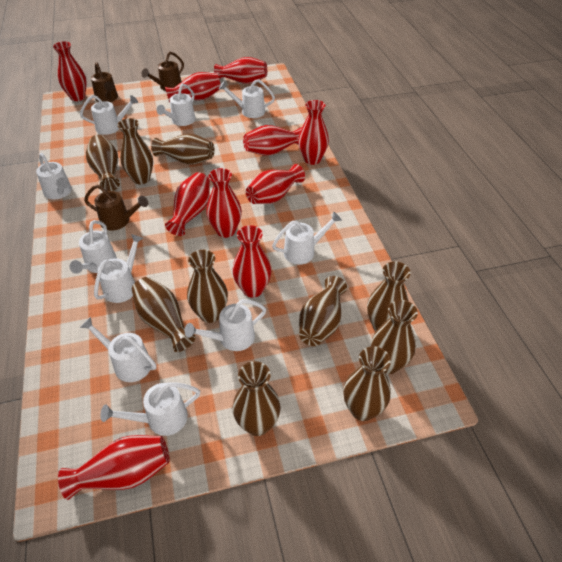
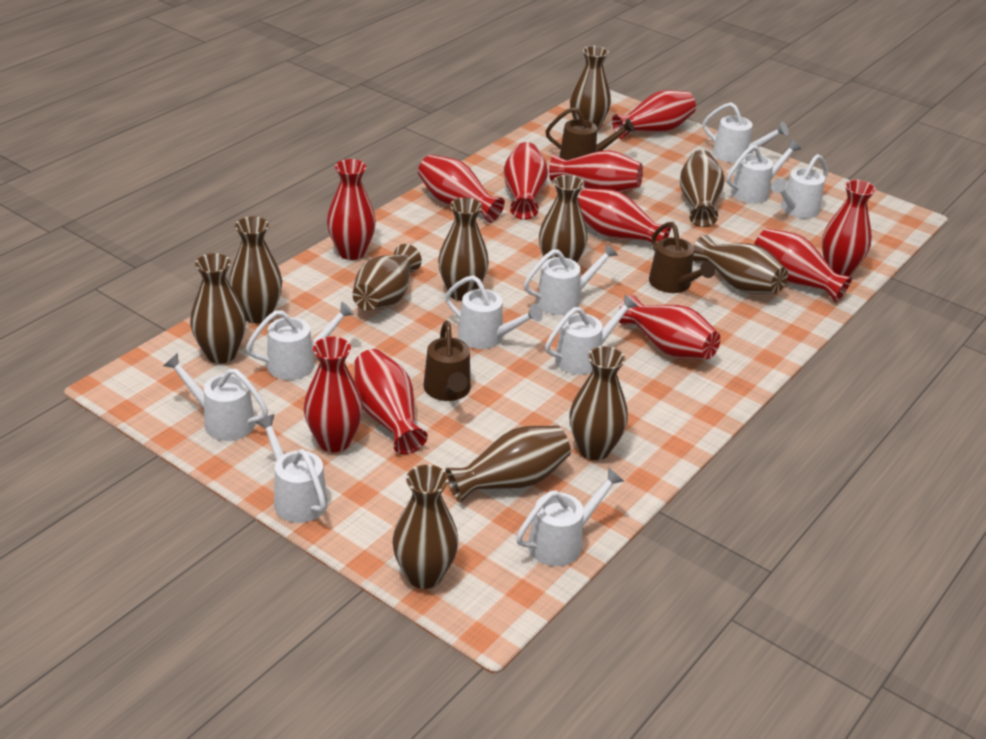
brown vase: [86,135,120,191] [118,118,153,184] [132,277,196,352] [151,133,214,165] [187,250,228,323] [233,361,281,436] [299,276,347,346] [343,346,391,421] [367,261,411,331] [371,300,418,374] = 10 -> [190,253,246,364] [229,216,282,323] [352,244,422,311] [392,465,458,589] [438,197,489,301] [446,425,571,503] [539,175,587,263] [569,346,628,460] [570,46,611,132] [680,150,724,227] [693,235,788,294] = 11
red vase: [53,41,87,101] [58,435,169,500] [165,72,221,102] [165,172,210,236] [206,168,242,238] [214,57,267,84] [232,225,271,298] [243,125,302,156] [246,164,305,204] [298,100,329,165] = 10 -> [304,337,363,452] [327,159,376,260] [354,349,428,454] [418,155,505,223] [504,142,548,220] [549,150,643,193] [578,188,671,244] [612,90,696,139] [619,295,721,359] [754,228,852,303] [822,180,876,276] = 11

